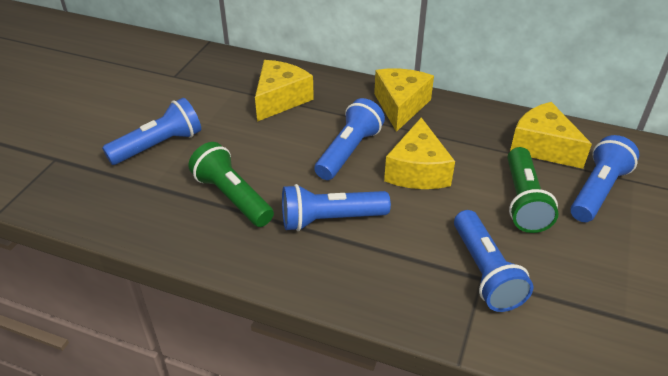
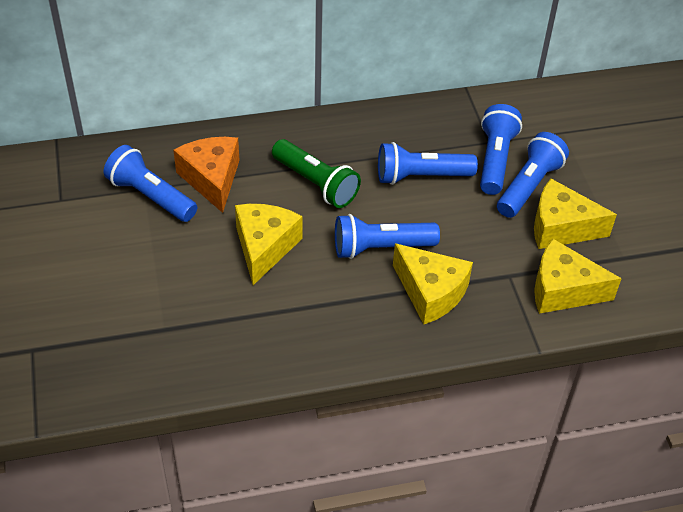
green flashlight: [188,142,274,227] [507,147,559,233] = 2 -> [272,139,361,208] = 1
orange cheese: none = 0 -> [173,137,239,213] = 1

